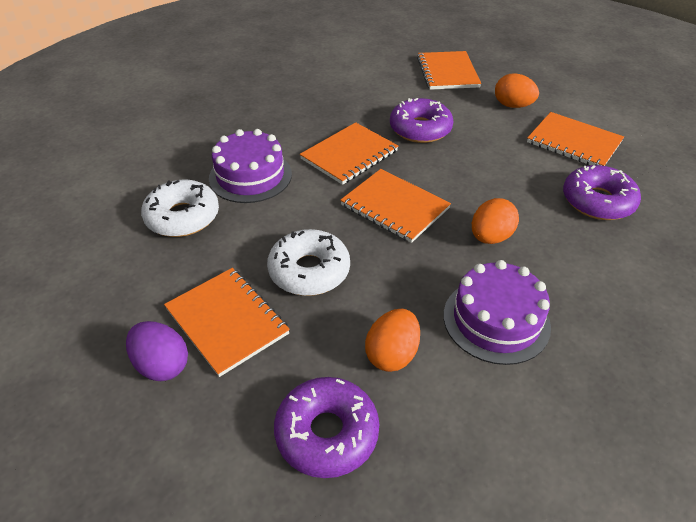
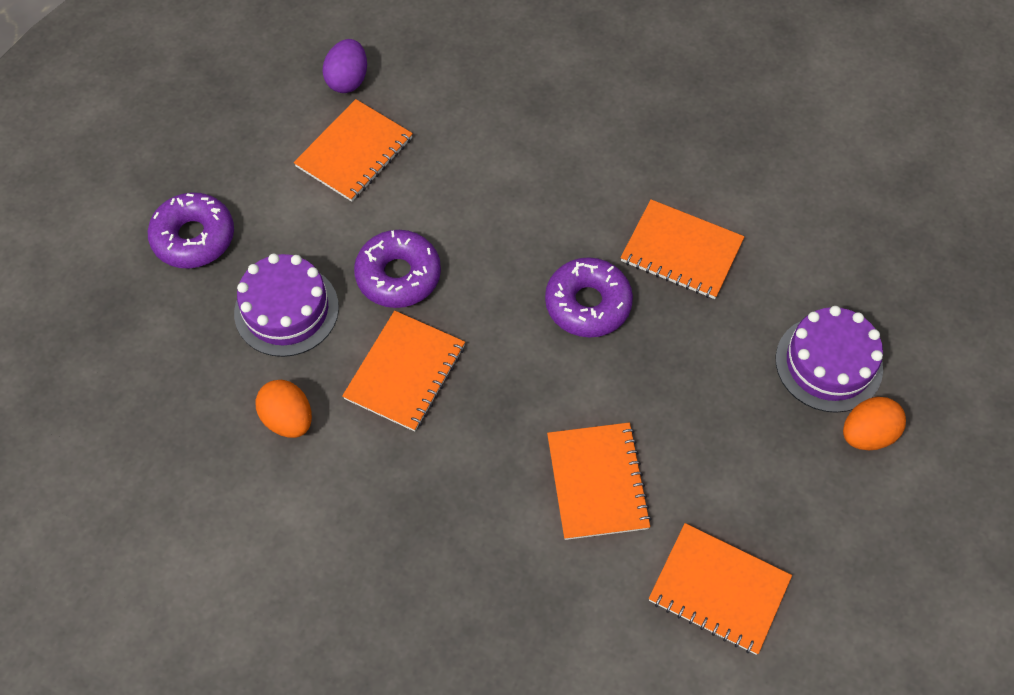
orange egg: [365,308,420,372] [472,198,519,244] [495,73,539,108] = 3 -> [255,380,312,438] [843,397,906,450] = 2
white donut: [141,180,219,237] [267,229,350,296] = 2 -> none = 0

